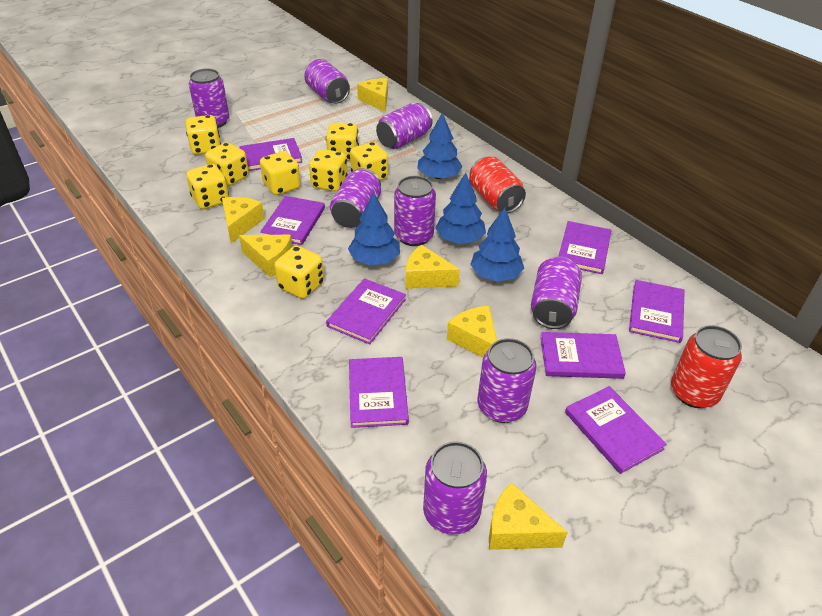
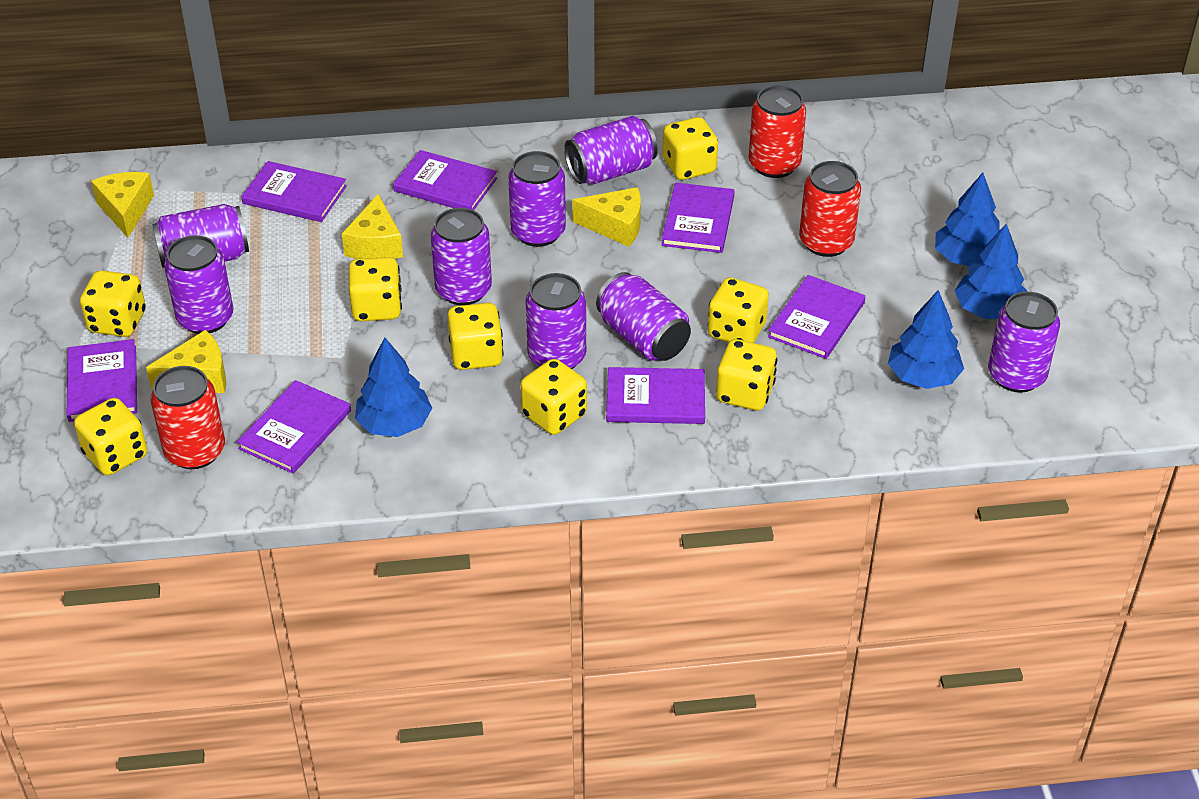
purple book: [239,138,302,171] [260,196,325,245] [326,278,406,344] [349,357,409,428] [540,332,626,379] [558,221,611,274] [565,386,667,474] [629,280,685,343] = 8 -> [67,339,137,422] [237,380,351,474] [241,161,347,222] [393,150,497,210] [606,367,705,424] [662,183,735,253] [768,275,865,359] = 7
red can: [469,156,526,213] [671,325,742,408] = 2 -> [150,366,225,469] [749,85,806,178] [799,161,861,257] = 3
yellow cheese: [222,197,265,243] [239,235,292,278] [357,78,388,112] [406,245,460,289] [447,306,497,358] [489,482,568,550] = 6 -> [91,172,154,238] [146,330,226,393] [342,194,403,259] [572,187,641,247] = 4

